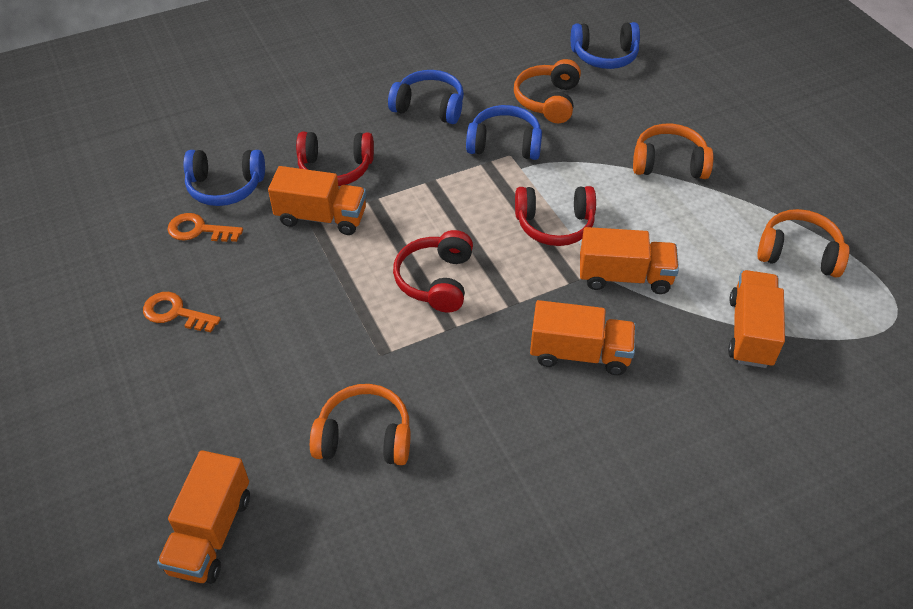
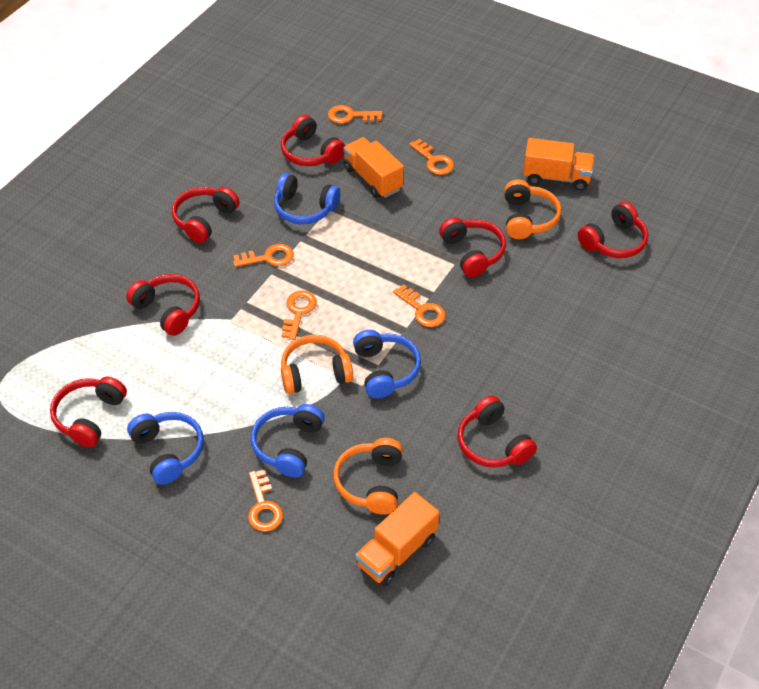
orange headphones: [310,384,411,465] [514,59,581,123] [633,124,713,179] [757,209,850,278] = 4 -> [281,335,353,394] [333,438,403,515] [504,179,561,239] = 3
orange key: [143,292,221,333] [167,213,243,242] = 2 -> [233,244,294,267] [248,470,283,532] [281,291,317,340] [328,105,382,124] [393,284,446,327] [409,139,454,175] = 6
orange truck: [157,450,250,584] [268,166,366,235] [530,300,636,375] [580,227,679,294] [728,270,785,368] = 5 -> [343,137,404,198] [355,492,439,586] [523,138,595,190] = 3
red headphones: [296,132,374,186] [393,230,473,312] [515,186,596,246] = 3 -> [50,377,127,448] [126,274,200,336] [172,187,240,243] [281,115,345,166] [439,217,506,277] [458,396,537,468] [578,202,648,258] = 7

